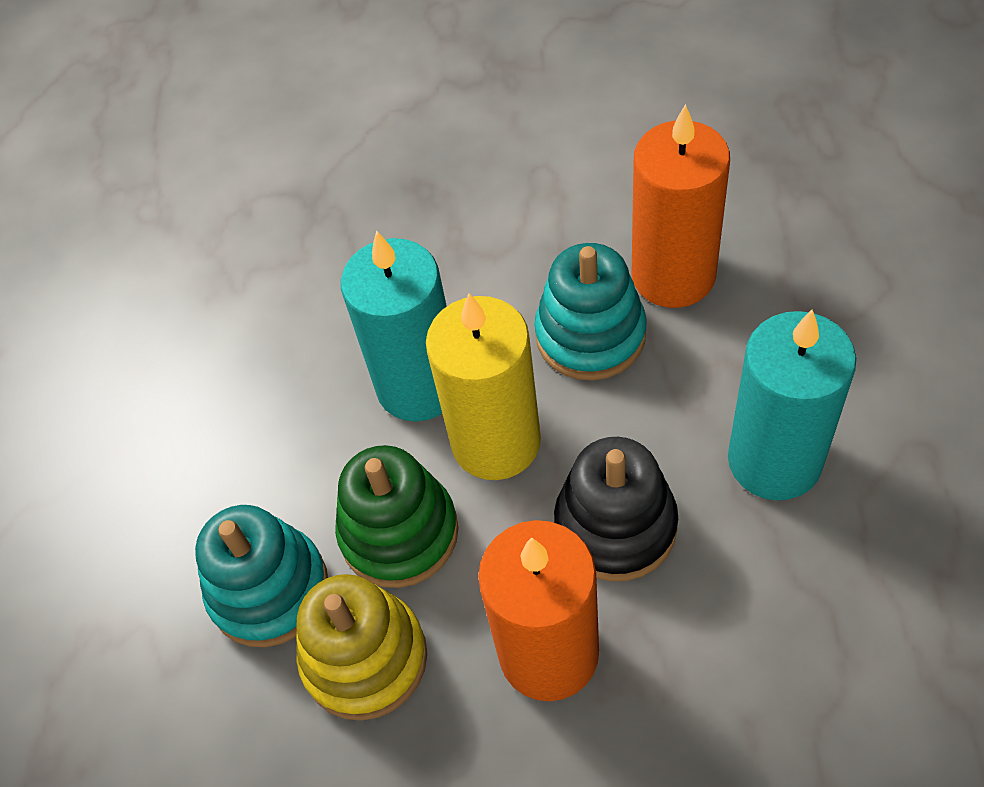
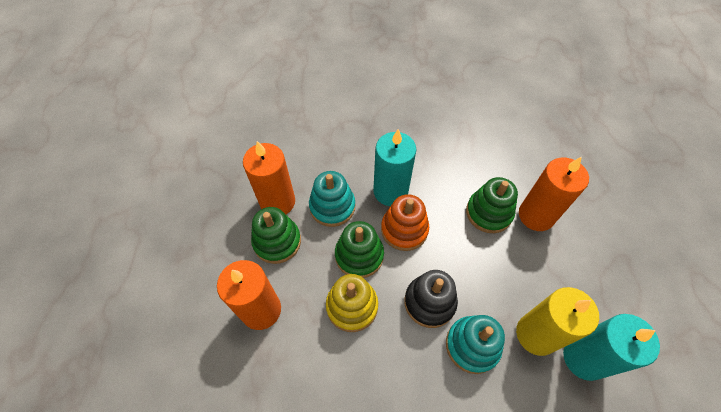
green stacking toy: [335,445,459,588] = 1 -> [251,207,301,264] [335,221,384,278] [466,177,518,233] = 3
orange candle: [478,520,599,701] [631,104,730,308] = 2 -> [217,260,281,330] [243,141,295,214] [519,157,589,231] = 3
orange stacking toy: none = 0 -> [381,194,429,251] = 1

